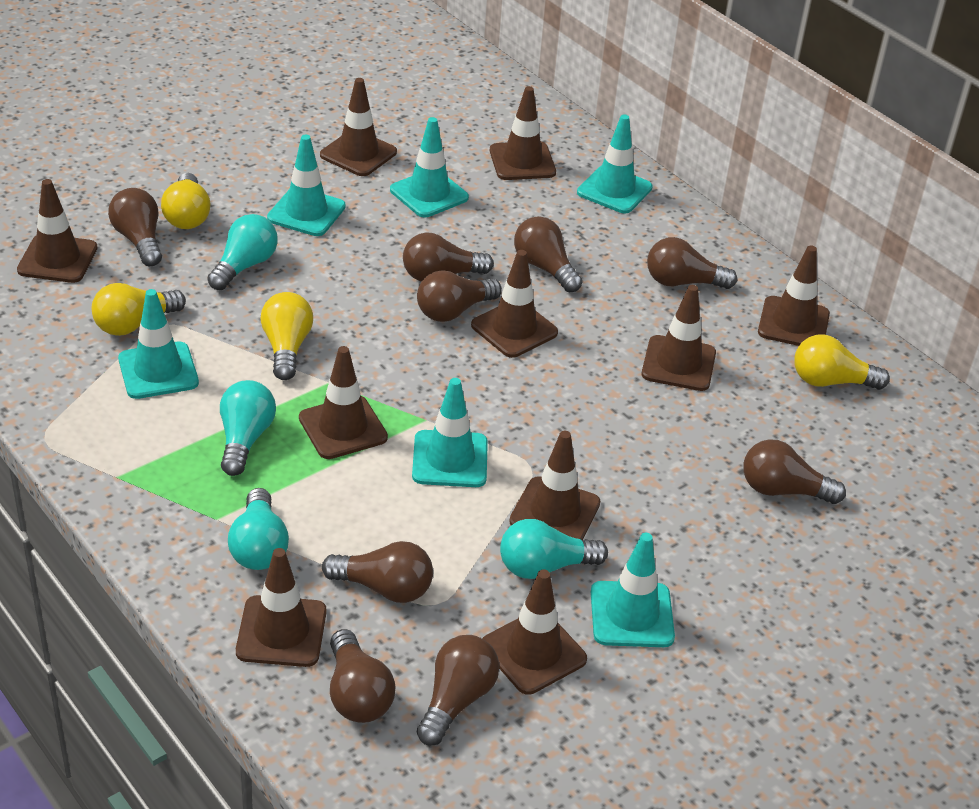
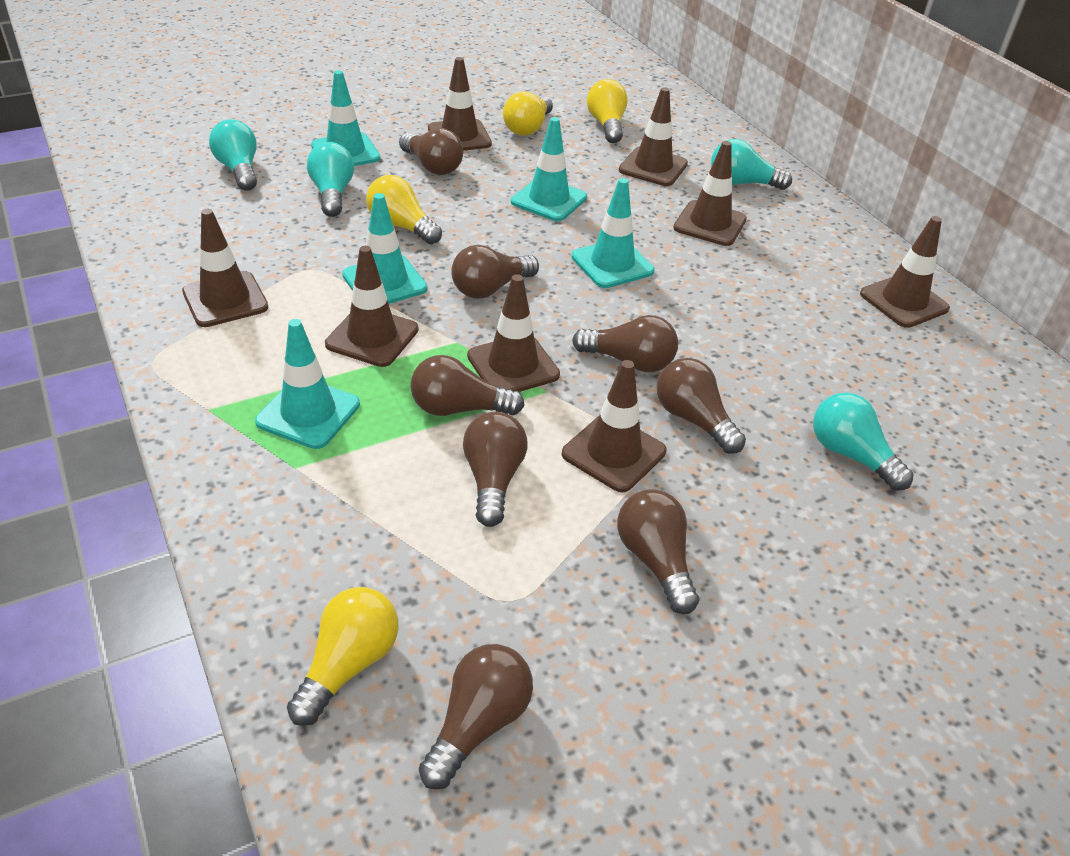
brown light bulb: [108,188,162,266] [322,541,433,603] [330,629,396,723] [403,232,494,282] [416,635,499,746] [417,271,502,322] [514,216,583,292] [647,237,737,289] [743,439,846,504] = 9 -> [399,128,463,175] [411,355,525,416] [419,644,533,789] [451,245,539,299] [463,412,527,527] [572,315,678,372] [617,489,699,614] [657,358,746,454] = 8
brown traffic cone: [17,179,98,283] [236,548,326,667] [299,346,388,459] [320,78,397,176] [471,250,558,358] [483,569,587,695] [490,86,556,180] [509,431,600,540] [642,285,716,391] [758,245,830,346] = 10 -> [182,209,269,327] [325,246,419,367] [428,57,492,151] [467,274,560,392] [562,360,666,492] [619,87,688,186] [673,141,747,246] [860,216,950,328] = 8
turquoise traffic cone: [118,289,199,399] [267,135,346,236] [390,117,469,217] [412,378,488,487] [577,114,653,213] [591,533,675,647] = 6 -> [255,319,360,449] [311,70,381,166] [342,193,427,304] [511,117,587,221] [571,178,655,288] = 5

